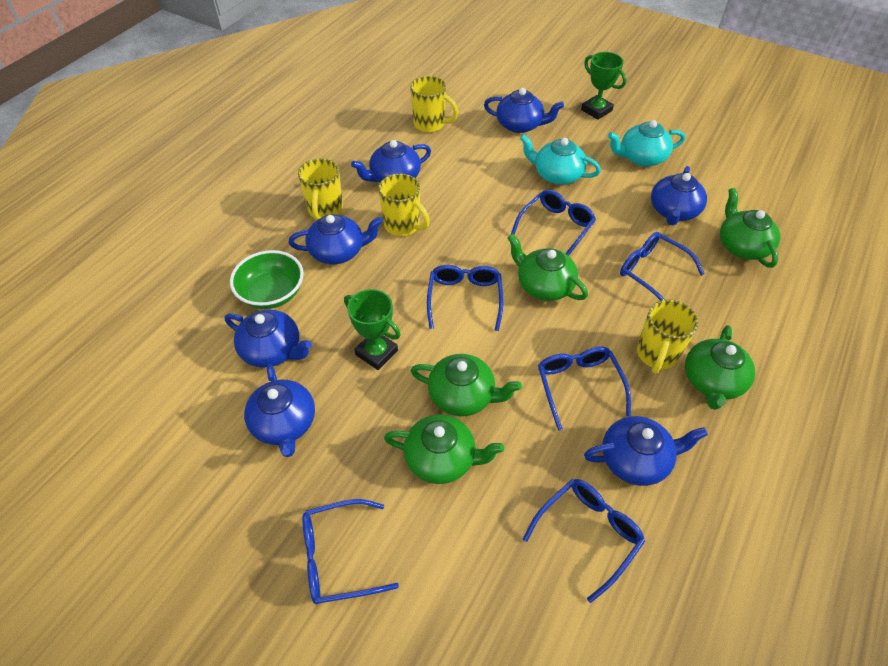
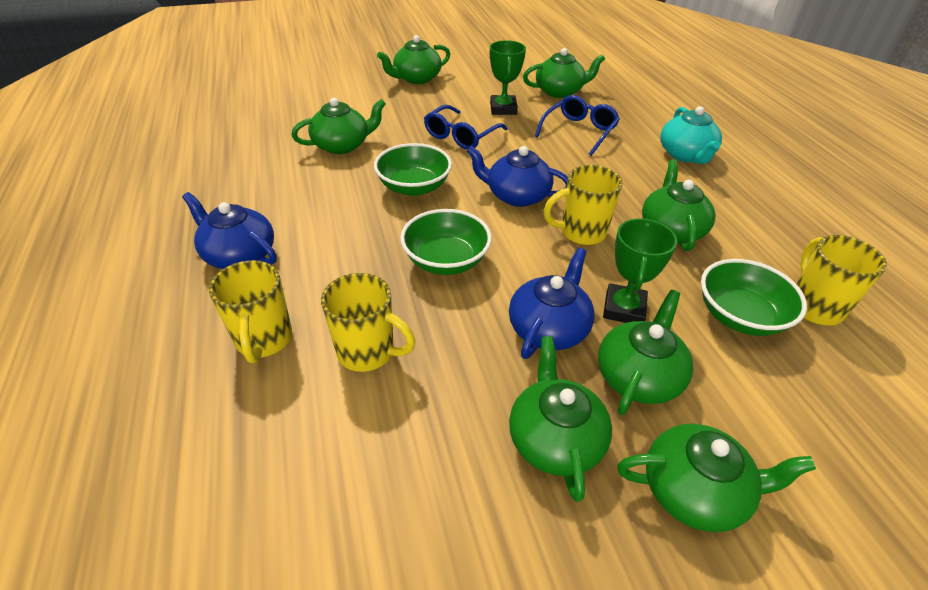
blue glasses: [302,499,399,604] [427,265,503,331] [511,189,596,256] [523,479,645,603] [538,346,631,431] [620,232,705,301] = 6 -> [424,105,508,150] [535,95,620,156] = 2
blue teapot: [225,310,312,368] [244,364,315,457] [288,214,383,264] [351,140,431,182] [484,88,564,133] [584,416,708,486] [651,166,707,226] = 7 -> [182,192,277,269] [467,146,568,207] [509,248,595,359] = 3
green bowl: [230,250,303,309] = 1 -> [374,143,452,196] [400,209,492,275] [701,259,807,336] = 3
green teapot: [384,414,504,484] [411,354,522,416] [507,234,588,301] [685,325,755,410] [720,188,780,268] = 5 -> [291,98,386,154] [377,35,450,84] [509,336,612,502] [523,48,605,98] [598,290,694,415] [617,424,816,532] [642,159,716,251] = 7
turquoise teapot: [520,134,601,185] [608,120,685,166] = 2 -> [660,106,722,164] = 1

